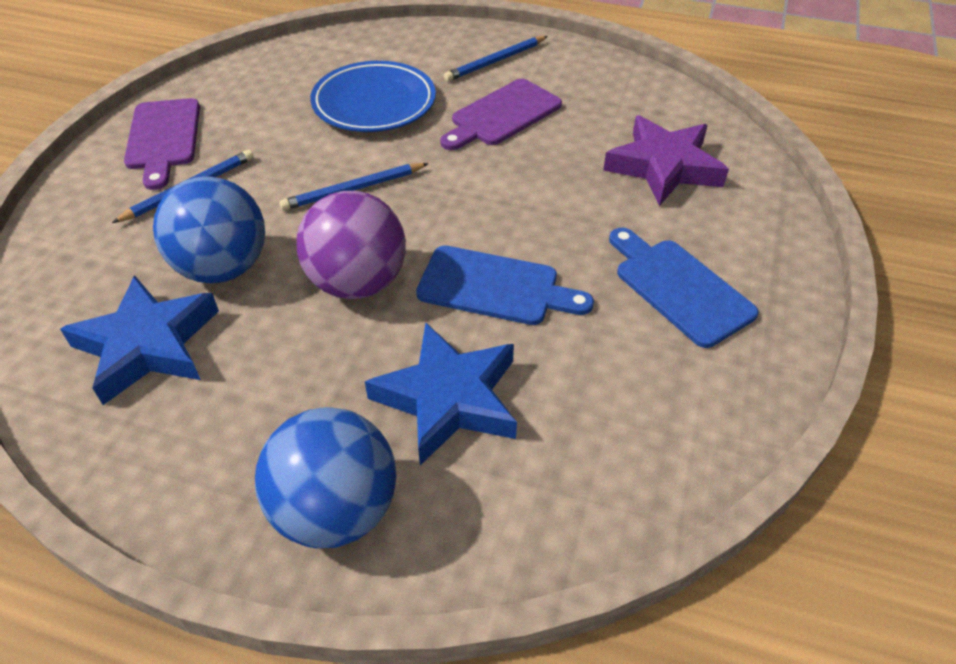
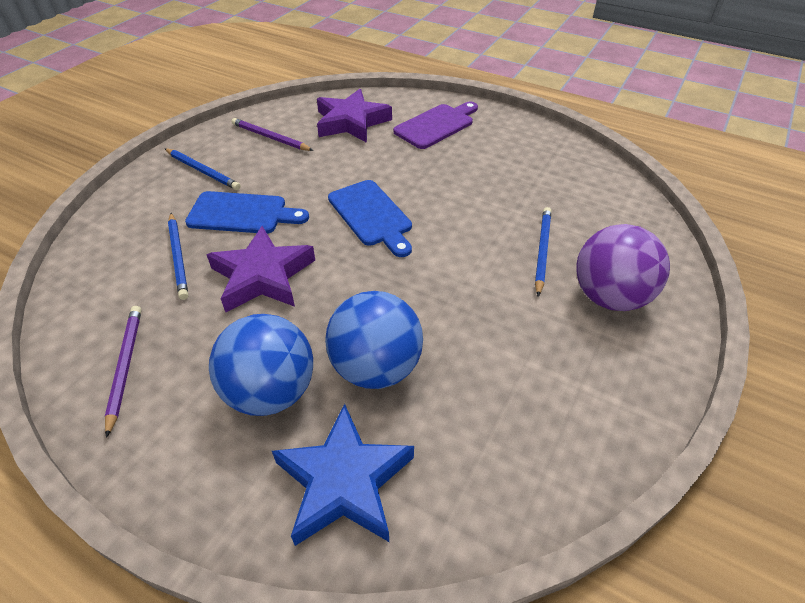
blue plate: [310,61,436,132] = 1 -> none = 0
blue star: [60,275,219,405] [365,323,517,465] = 2 -> [272,404,414,546] = 1
purple cutting board: [124,98,200,190] [440,79,562,150] = 2 -> [393,102,478,149] = 1
purple pencil: none = 0 -> [105,306,141,438] [232,118,314,151] = 2
purple star: [603,115,729,206] = 1 -> [206,226,315,312] [317,89,392,143] = 2

